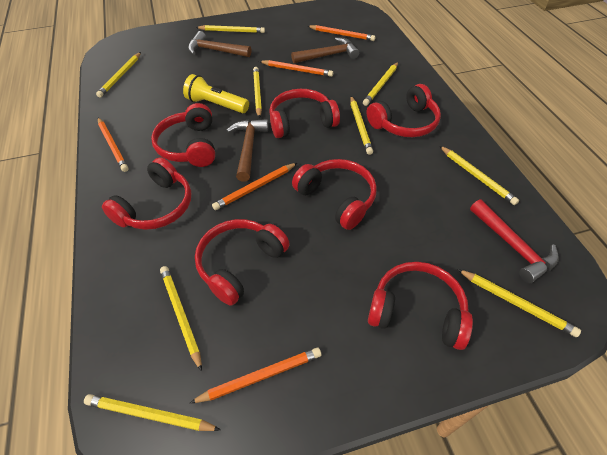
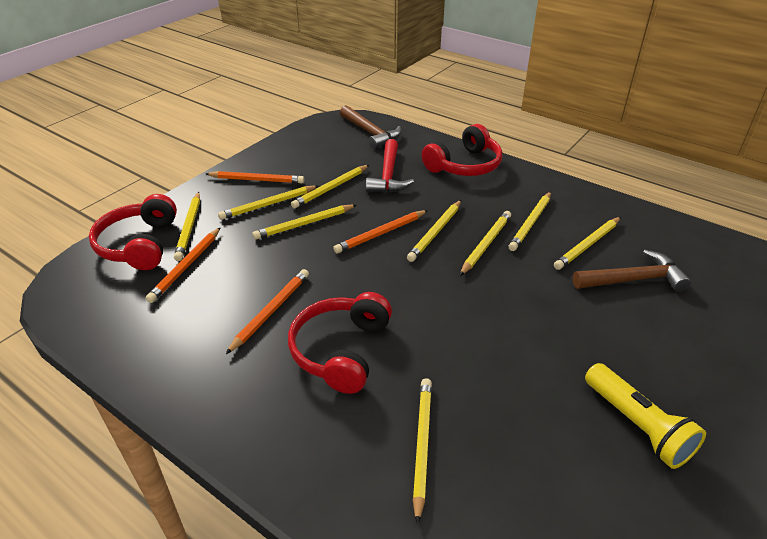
brown hammer: [188,31,251,57] [226,119,269,181] [291,37,359,63] = 3 -> [340,105,401,149] [573,250,691,292] = 2
orange pencil: [98,118,129,172] [190,347,321,403] [212,163,297,210] [259,60,333,77] [308,25,375,41] = 5 -> [146,227,221,303] [206,171,304,183] [226,269,309,354] [333,210,428,253] = 4
red headphones: [102,157,191,230] [151,103,215,167] [195,219,290,306] [269,89,340,138] [292,159,377,230] [366,84,441,137] [368,262,473,350] = 7 -> [89,194,177,270] [288,292,392,394] [422,124,503,176] = 3

